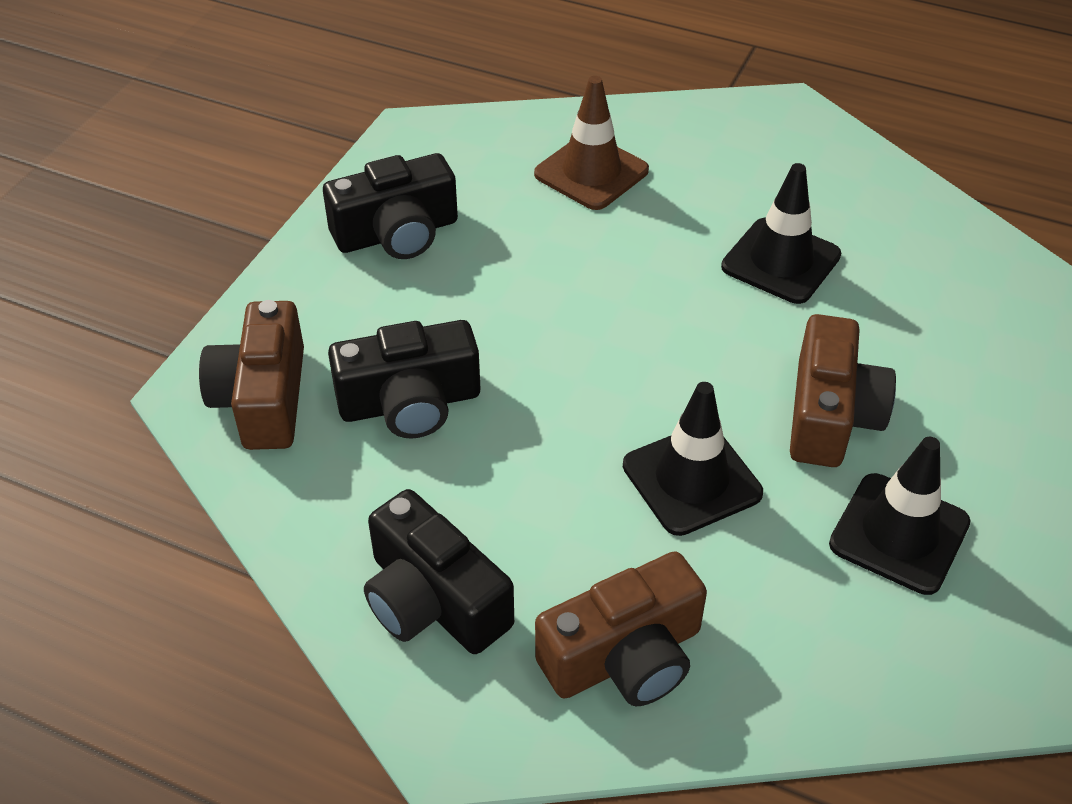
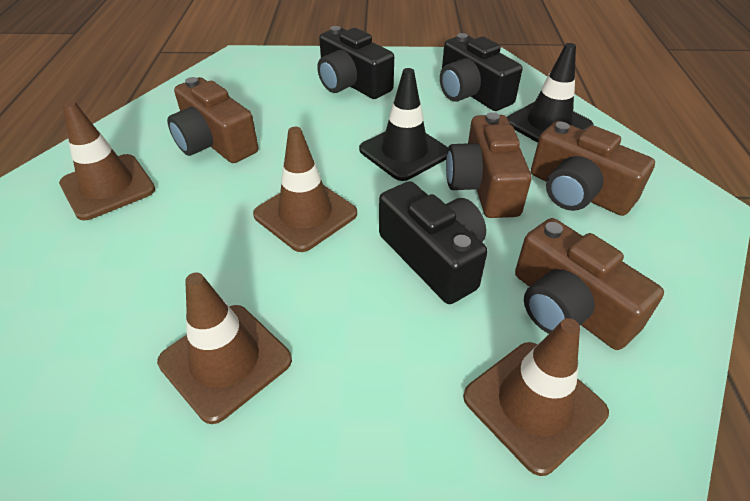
black traffic cone: [623,382,763,536] [721,163,841,304] [829,437,971,595] = 3 -> [359,68,448,181] [507,43,593,143] = 2
brown camera: [199,300,304,450] [535,552,707,706] [790,314,896,467] = 3 -> [167,77,258,163] [446,112,531,218] [515,218,664,350] [531,121,655,216] = 4
brown traffic cone: [534,76,649,210] = 1 -> [59,101,155,220] [157,273,292,424] [253,127,357,252] [463,318,609,476] = 4

